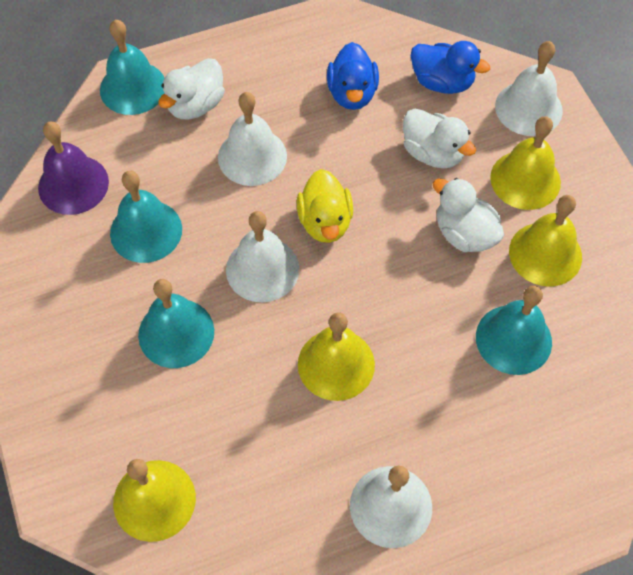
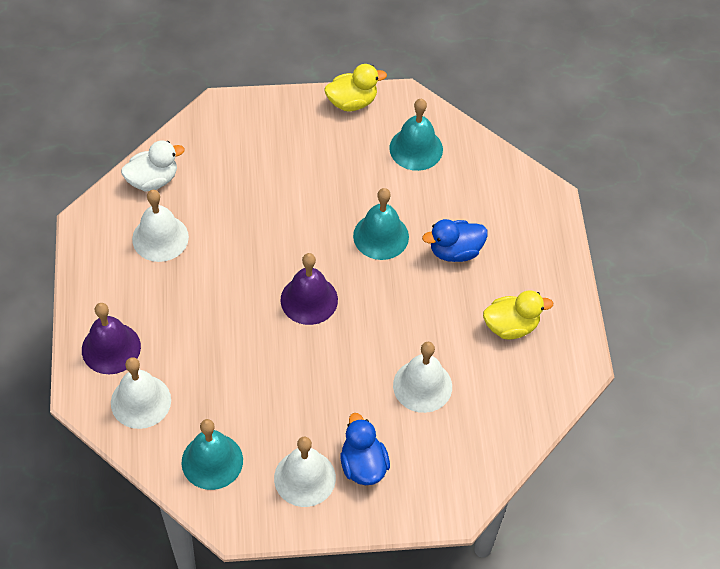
purple bell: [38,121,109,215] = 1 -> [82,303,141,374] [281,253,338,325] = 2
turquoise bell: [100,20,164,115] [110,171,182,263] [138,279,214,368] [476,286,552,375] = 4 -> [182,419,243,490] [353,188,409,260] [389,99,443,171] = 3
white duck: [158,58,225,119] [403,108,476,168] [433,178,504,252] = 3 -> [121,140,185,191] = 1
yellow bell: [113,459,196,542] [298,313,375,401] [490,116,561,210] [509,195,582,287] = 4 -> none = 0
yellow duck: [297,169,353,243] = 1 -> [325,64,387,111] [483,290,553,340] = 2

